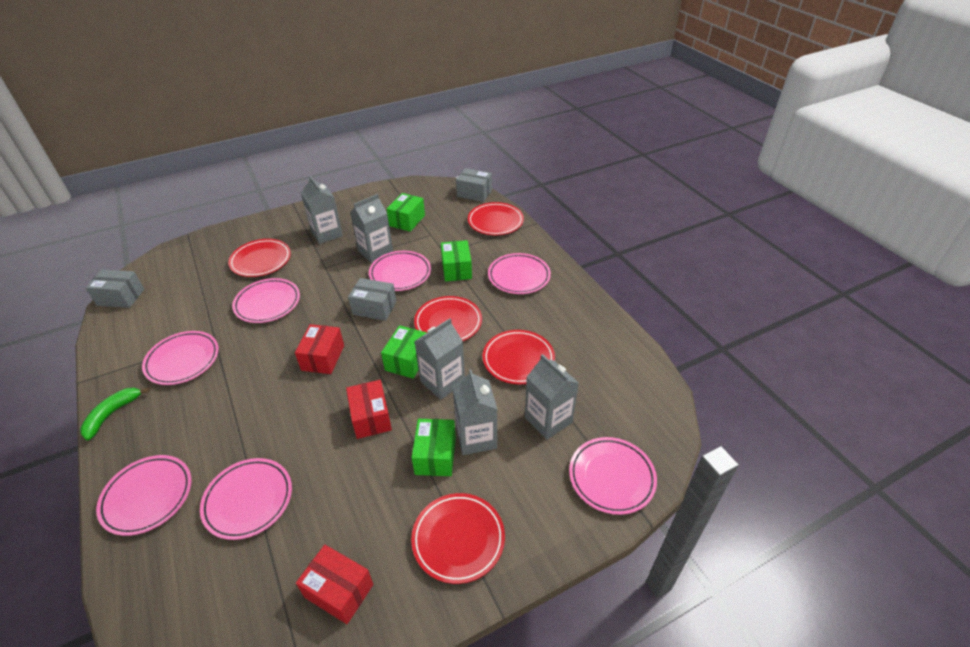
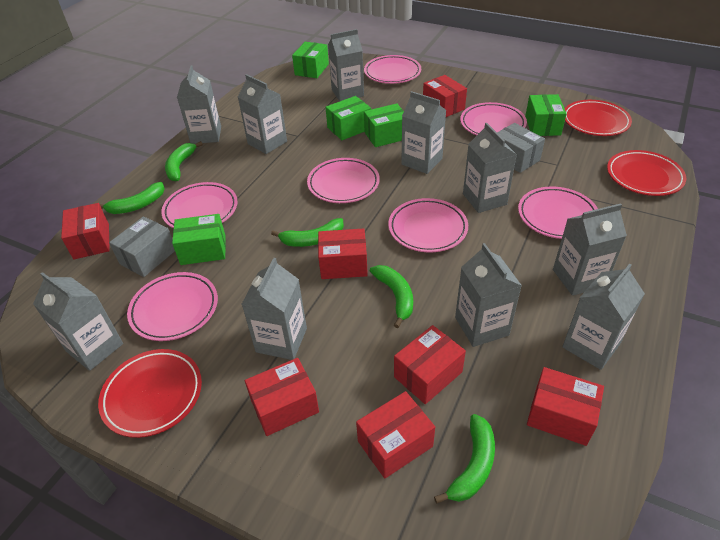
green banana: [80,387,150,440] = 1 -> [100,182,165,214] [165,141,203,181] [271,218,344,247] [370,265,413,328] [434,414,495,503] = 5
green box: [381,325,427,379] [387,193,425,232] [412,419,456,476] [441,240,472,282] = 4 -> [172,214,226,265] [292,42,329,78] [326,96,371,140] [364,103,404,147] [525,94,567,136] = 5
grey box: [85,269,144,308] [348,278,396,321] [456,168,492,202] = 3 -> [109,216,175,277] [497,123,545,173] = 2
grey carton: [301,176,343,244] [350,194,393,263] [414,318,465,400] [453,369,498,455] [525,354,579,440] = 5 -> [33,272,123,371] [177,65,221,144] [238,74,287,154] [242,258,307,360] [328,29,364,101] [401,91,446,174] [455,243,522,347] [463,123,517,213] [553,203,627,296] [562,264,645,370] = 10
red box: [295,324,344,374] [296,545,373,624] [346,380,392,439] = 3 -> [61,203,110,259] [245,358,319,436] [318,228,368,279] [356,391,435,479] [394,325,466,404] [423,75,467,117] [527,367,604,446] = 7
red plate: [228,239,291,277] [411,493,505,584] [414,296,482,341] [468,202,524,235] [483,330,555,384] = 5 -> [98,349,202,438] [565,100,632,136] [607,150,686,196] = 3

